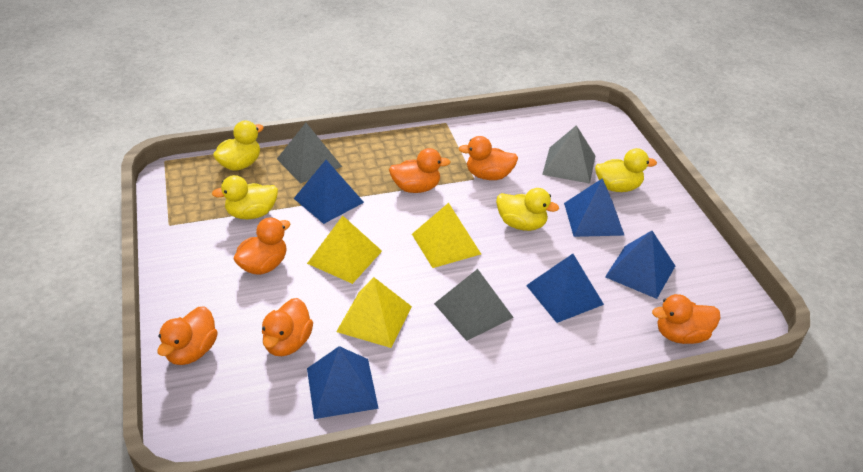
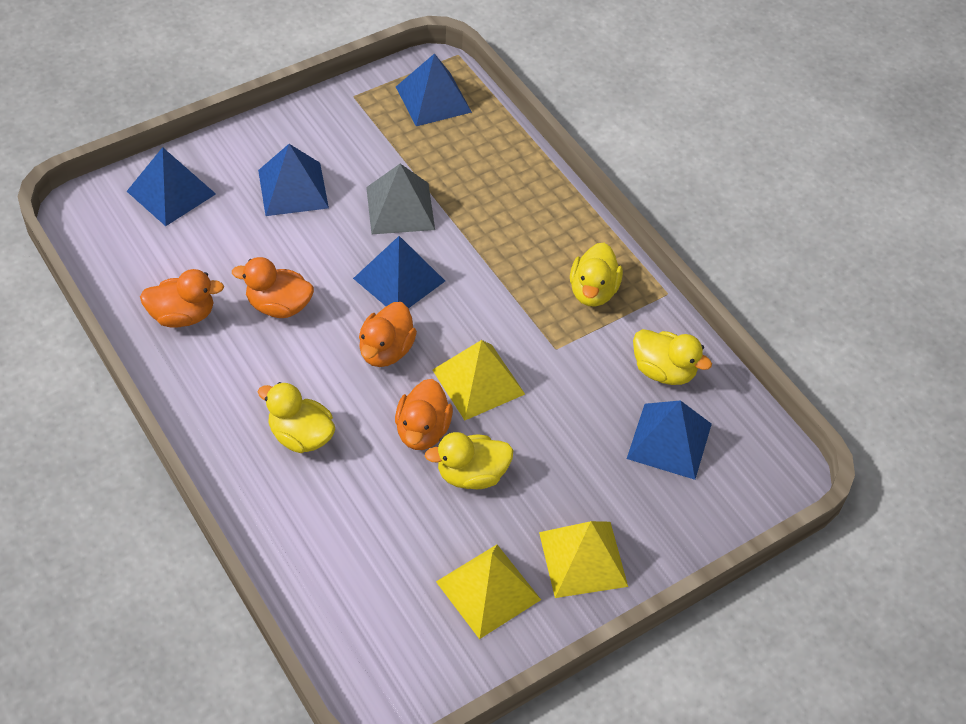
grey pyramid: [277,123,342,184] [434,269,514,341] [542,125,595,184] = 3 -> [366,164,435,234] = 1
orange duck: [157,306,218,365] [233,217,291,275] [262,298,313,356] [389,148,451,193] [458,136,518,180] [652,294,720,344] = 6 -> [140,269,224,328] [232,257,314,318] [359,302,417,367] [395,379,453,450] = 4

